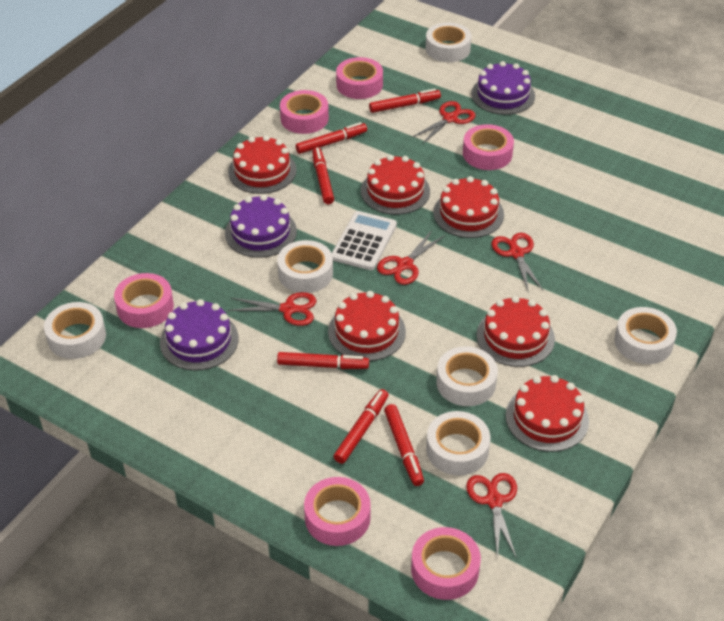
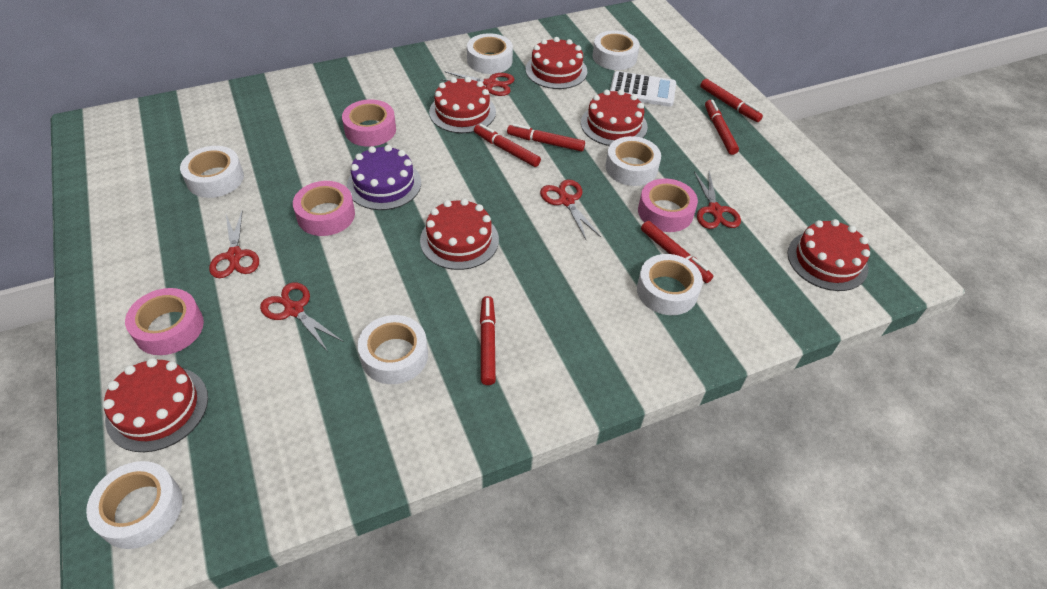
pink tape: [114,273,174,328] [280,90,329,134] [304,477,371,546] [336,57,383,99] [411,527,481,600] [463,124,514,170] = 6 -> [125,288,204,355] [293,181,355,236] [342,99,396,147] [638,179,698,232] = 4
purple cake: [160,299,238,371] [225,194,297,258] [471,61,535,115] = 3 -> [347,145,421,210] = 1
white tape: [44,302,106,359] [277,240,333,293] [425,23,471,62] [426,411,490,475] [436,346,498,406] [614,307,677,364] = 6 -> [86,461,182,549] [180,146,244,198] [358,315,428,384] [467,33,513,74] [593,30,640,70] [606,136,661,186] [637,254,703,315] = 7

